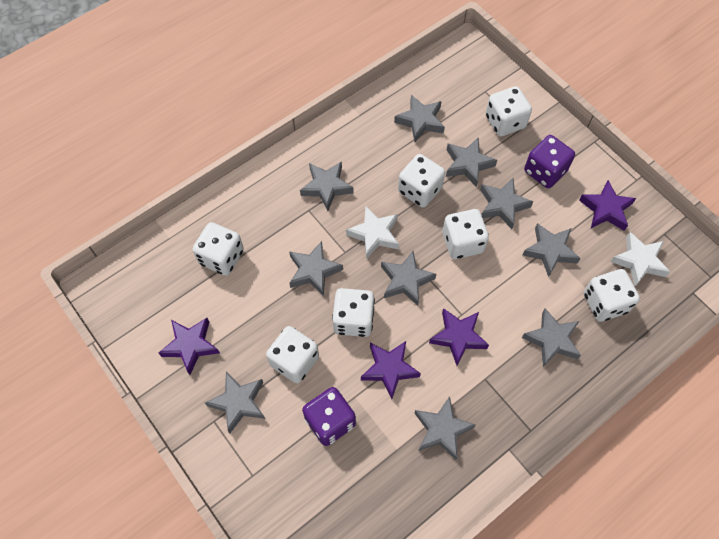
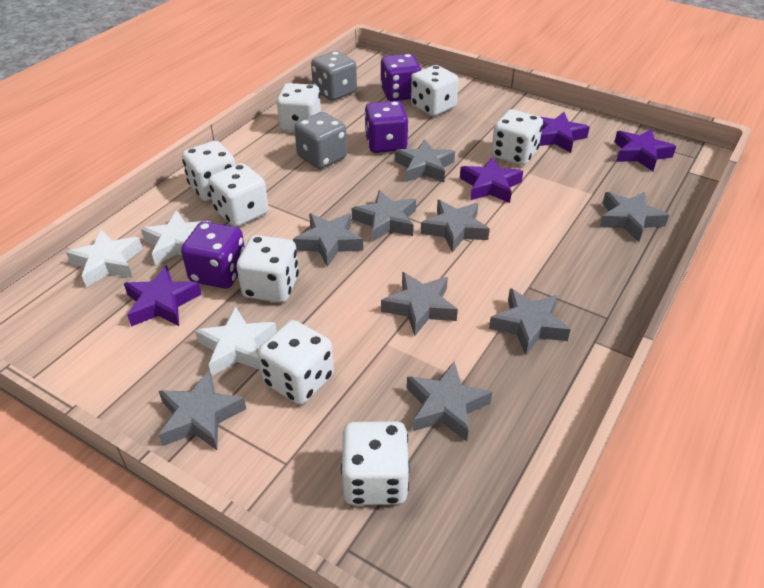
grey dice: none = 0 -> [294,112,347,169] [311,51,357,101] = 2
grey star: [205,372,265,434] [289,241,343,296] [300,161,354,211] [381,251,436,306] [394,95,445,142] [414,396,475,460] [446,137,497,187] [480,178,533,229] [522,223,581,277] [522,309,581,367] = 10 -> [159,370,246,450] [293,214,363,267] [352,190,416,242] [381,272,458,336] [395,139,455,182] [407,362,492,441] [421,200,490,253] [489,288,571,355] [599,192,669,242] = 9
purple dice: [302,387,356,446] [524,135,575,188] = 2 -> [181,222,245,289] [365,101,408,153] [380,54,421,101] = 3
white dice: [193,222,244,276] [266,326,319,383] [332,288,375,337] [398,154,445,208] [442,209,489,259] [485,86,532,137] [584,269,640,322] = 7 -> [182,141,235,201] [208,163,269,227] [236,235,299,303] [258,320,334,405] [277,83,321,132] [341,421,410,505] [411,65,459,116] [491,109,543,165] = 8
white star: [346,206,399,259] [611,232,670,286] = 2 -> [66,229,143,287] [141,211,210,265] [195,306,277,376] = 3

